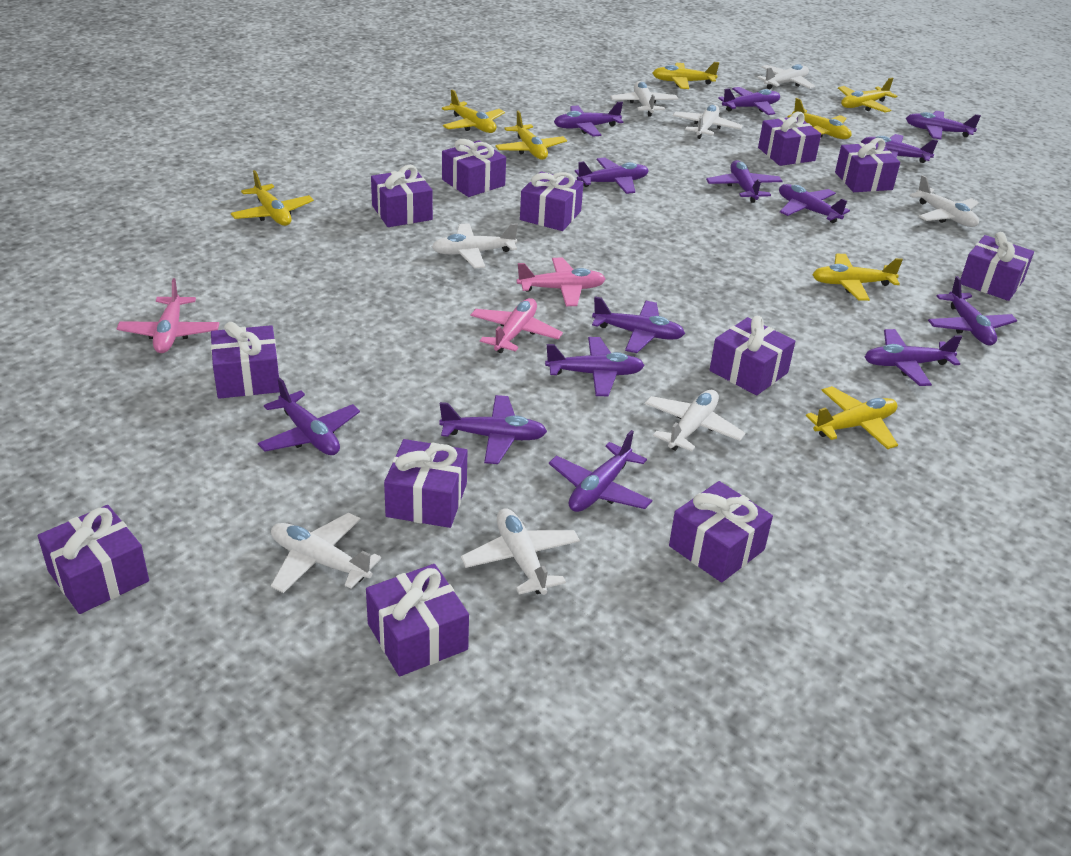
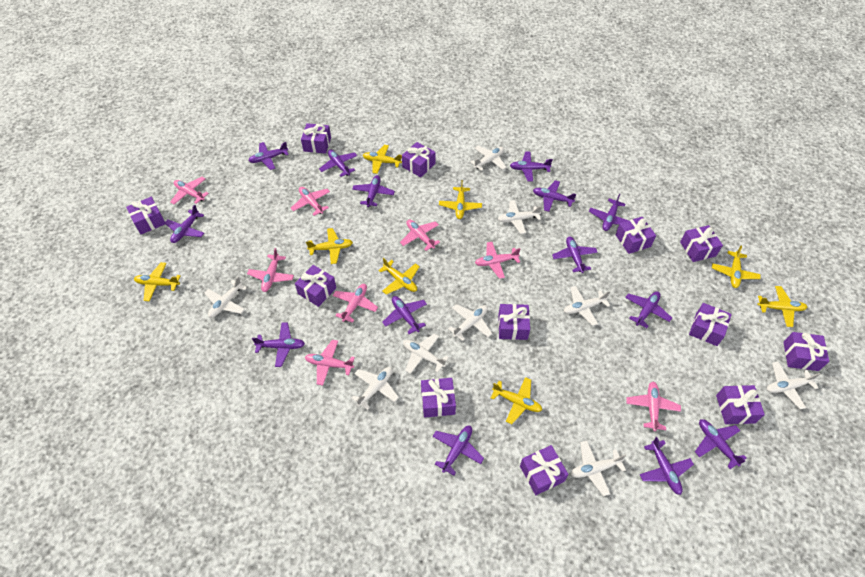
pink plane: [117,278,219,353] [471,298,563,353] [517,258,606,306] = 3 -> [170,177,209,204] [247,248,294,292] [291,187,330,216] [305,340,355,386] [333,284,378,323] [400,219,440,251] [475,242,521,279] [626,382,681,431] = 8
white plane: [271,513,381,593] [432,223,518,268] [461,508,580,595] [610,81,678,116] [645,390,745,451] [673,105,743,139] [757,64,815,89] [909,175,979,227] = 8 -> [204,276,247,317] [352,367,399,410] [403,333,449,374] [448,304,492,341] [470,146,506,171] [498,200,542,234] [564,286,610,326] [571,441,626,496] [767,361,820,409] = 9

